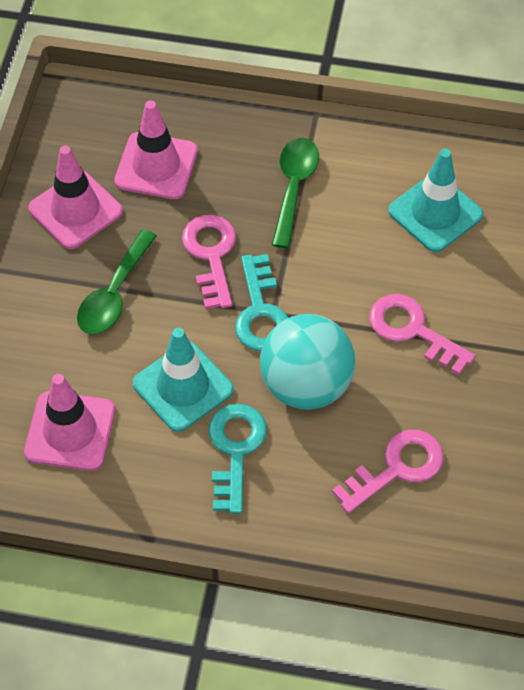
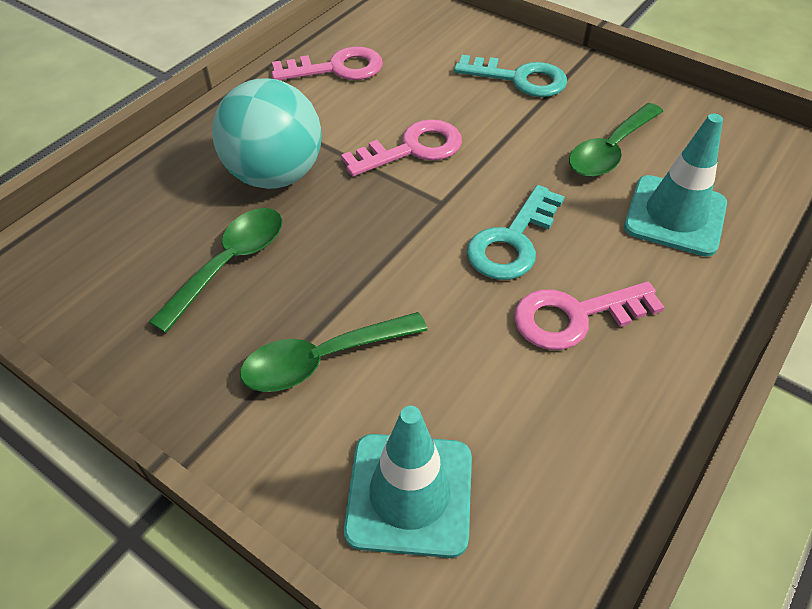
green spoon: [77,229,157,334] [272,138,319,248] = 2 -> [149,208,282,333] [240,312,428,392] [569,103,663,177] = 3
pink traffic cone: [24,374,115,471] [28,145,123,249] [114,100,198,199] = 3 -> none = 0

